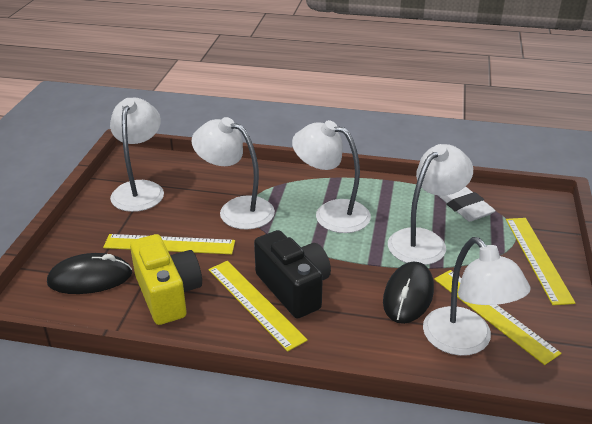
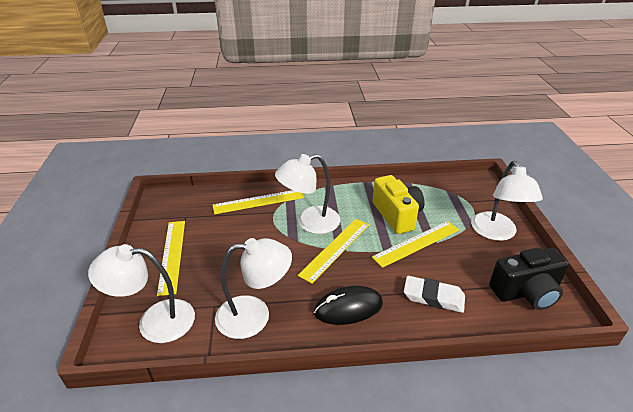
black mouse: [47,253,132,294] [383,262,434,324] = 2 -> [314,286,383,325] = 1
white lamp: [110,97,164,212] [191,117,275,230] [292,120,371,233] [388,144,473,265] [423,237,531,356] = 5 -> [88,244,195,343] [215,238,292,339] [275,154,340,234] [471,161,543,241] = 4

